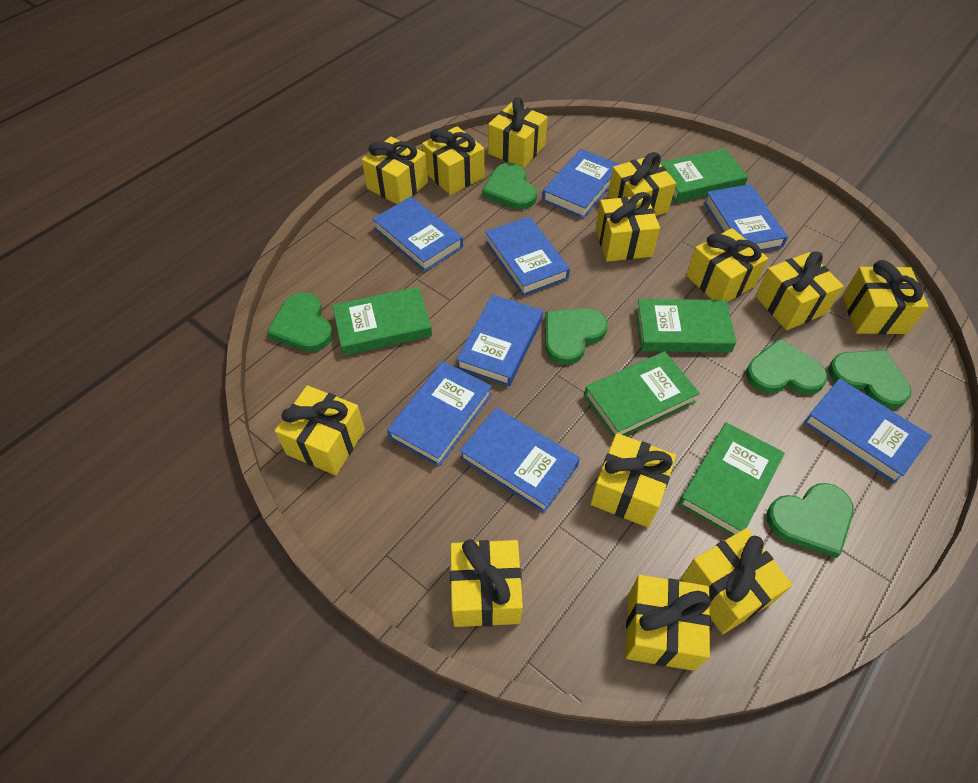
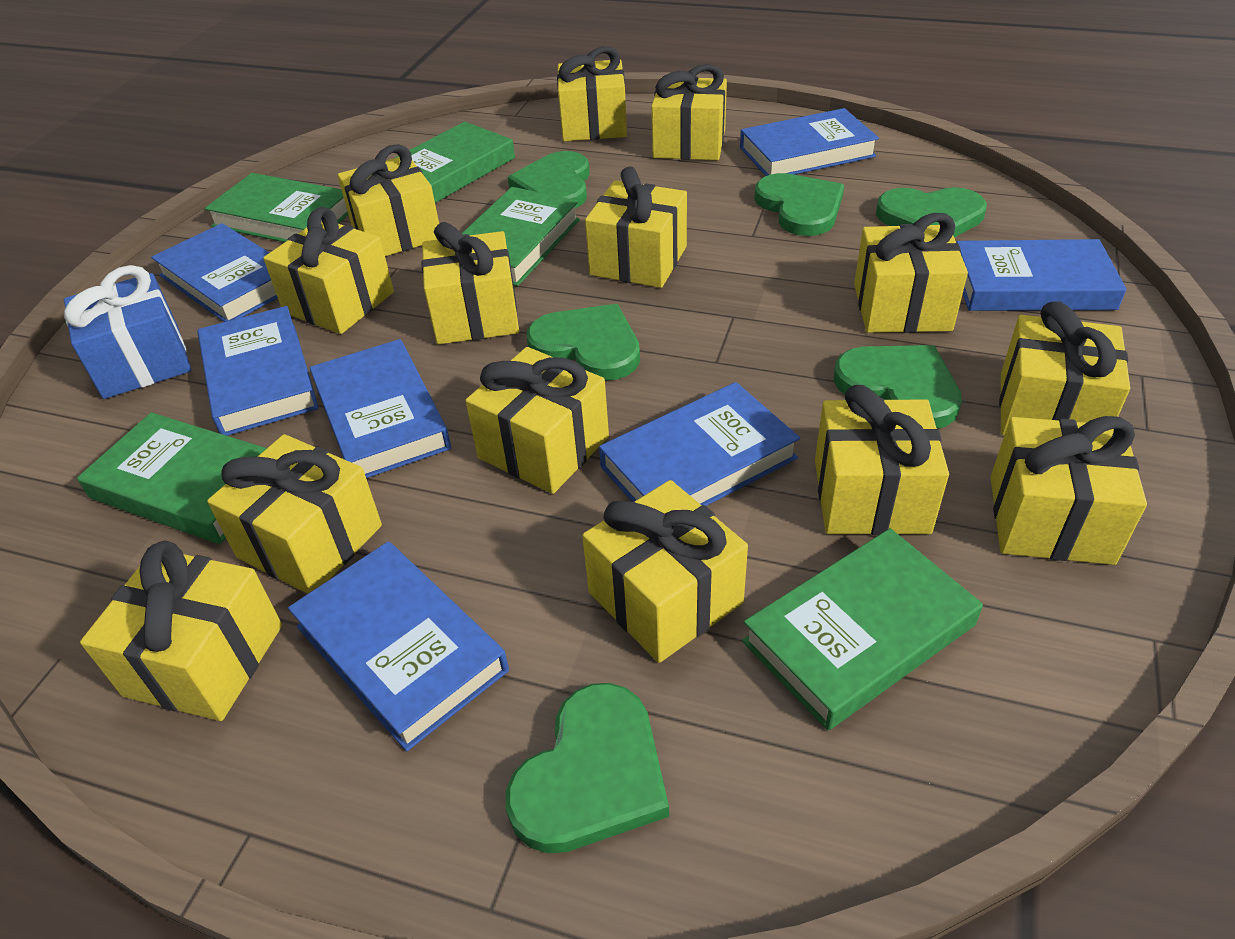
blue book: [373,196,463,272] [387,361,492,466] [456,294,543,387] [460,408,580,513] [485,216,570,296] [542,149,620,218] [704,184,788,251] [803,378,932,484] = 8 -> [151,223,278,322] [197,306,319,436] [288,541,509,751] [310,339,451,478] [599,382,800,506] [740,108,879,176] [956,239,1126,311] = 7
blue gift: none = 0 -> [64,265,191,399] = 1
yellow gift: [275,385,365,475] [362,137,428,204] [422,126,485,195] [450,539,523,627] [488,97,548,168] [590,433,676,528] [596,192,660,262] [608,152,676,216] [625,575,711,671] [681,528,793,634] [686,228,768,302] [755,251,844,330] [842,260,929,334] = 13 -> [80,540,282,721] [207,434,382,594] [263,207,394,334] [338,144,439,256] [422,222,519,344] [465,347,609,494] [557,46,627,141] [582,480,748,663] [585,166,687,288] [651,64,727,160] [815,385,949,535] [854,213,968,333] [991,416,1147,565] [999,301,1130,435] = 14

